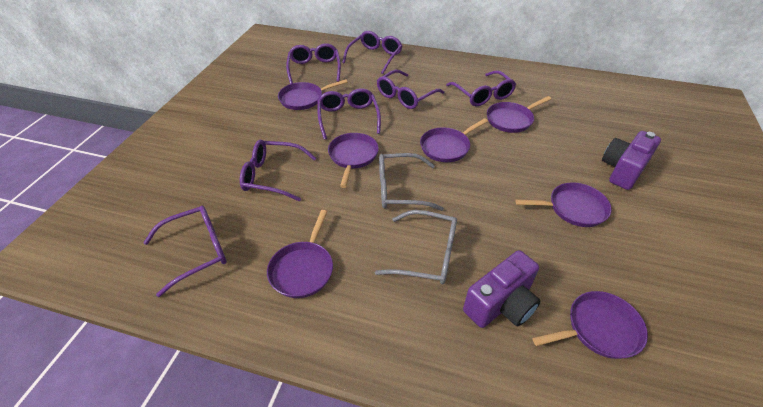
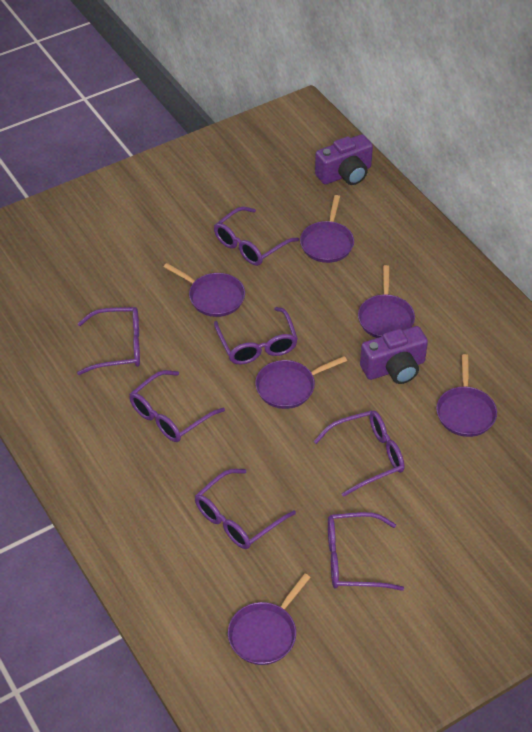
grey glasses: [375,210,457,284] [379,153,444,211] = 2 -> none = 0
purple pan: [267,210,333,298] [278,79,348,110] [328,133,379,188] [420,118,488,162] [487,96,551,133] [516,182,612,227] [533,291,648,359] = 7 -> [164,263,245,317] [228,573,311,665] [255,356,347,409] [300,195,354,263] [358,265,415,338] [436,354,497,437] = 6

